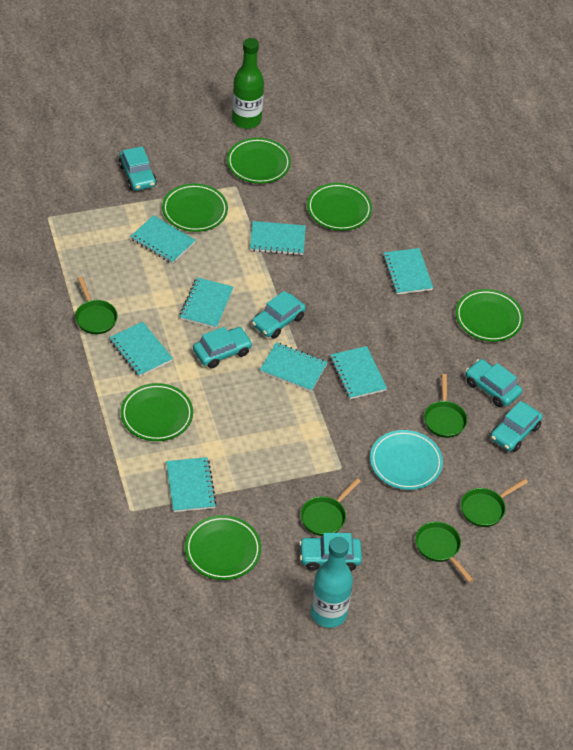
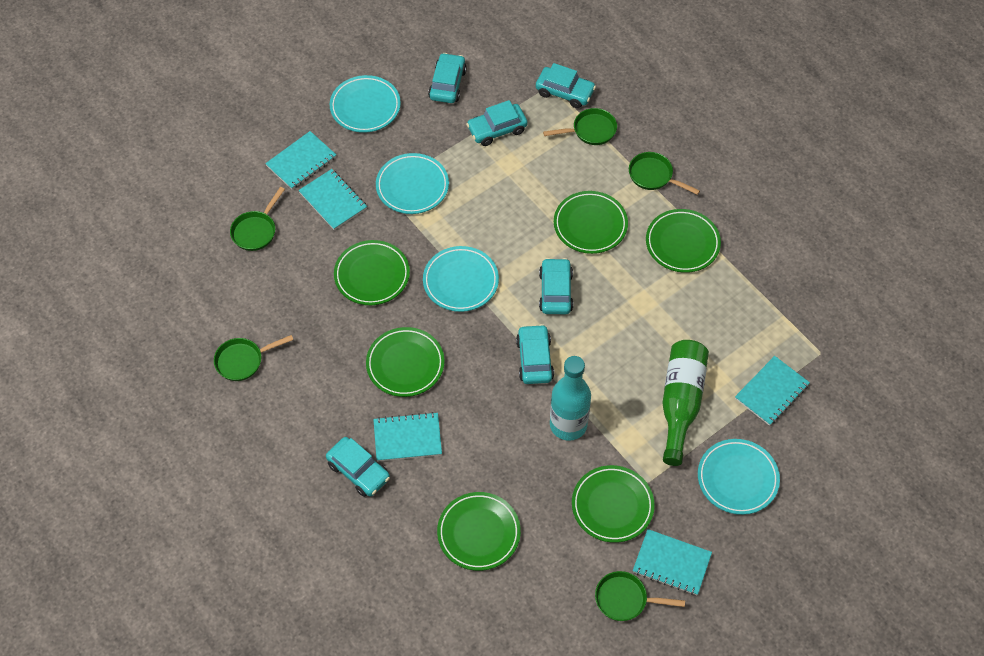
turquoise notebook: [109,322,173,377] [130,215,196,264] [166,457,216,512] [180,277,233,329] [250,221,306,255] [260,342,328,392] [330,346,387,399] [383,248,433,295] = 8 -> [265,131,336,190] [298,169,367,230] [373,412,442,462] [633,529,712,595] [735,356,810,426] = 5
turquoise plate: [370,430,443,490] = 1 -> [330,75,401,133] [376,153,449,214] [423,246,499,312] [698,439,780,515] = 4

